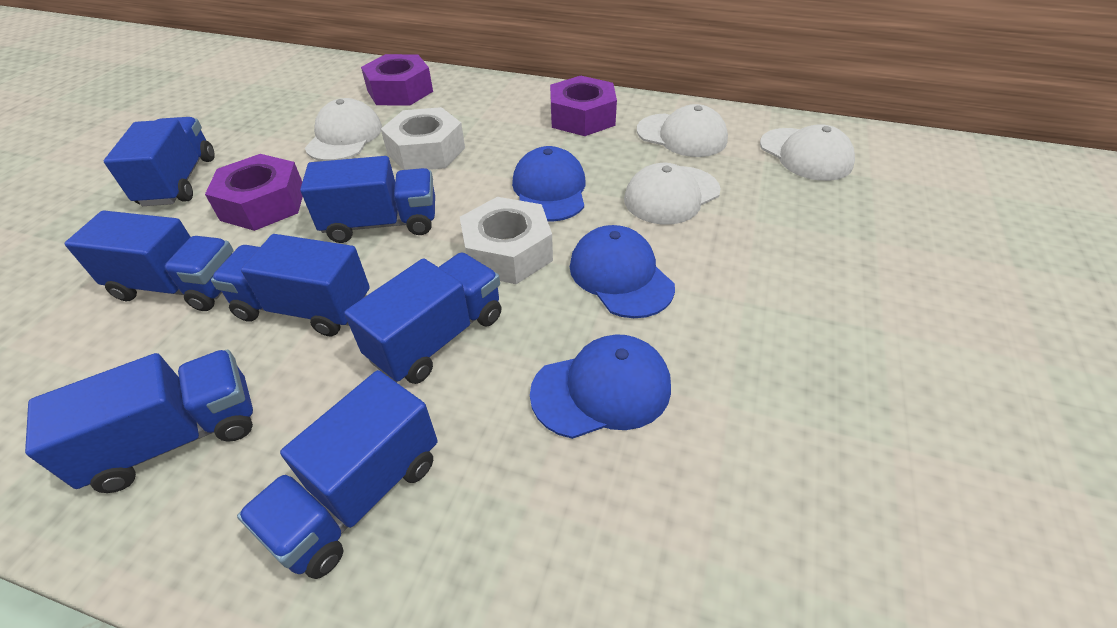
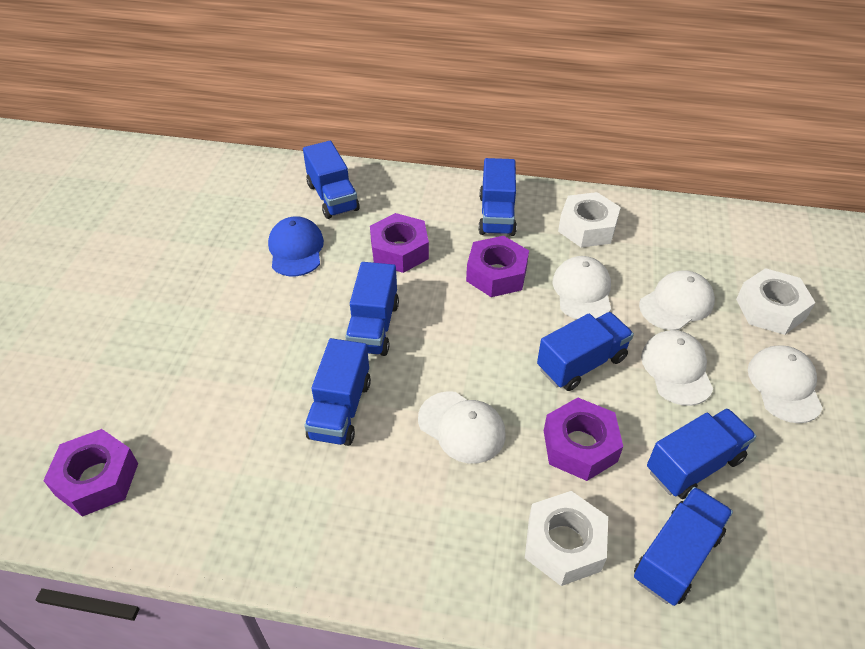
blue cap: [512,146,586,222] [530,334,671,439] [570,225,675,318] = 3 -> [268,216,324,276] = 1
purple nut: [205,154,303,231] [361,54,433,106] [550,76,617,136] = 3 -> [43,429,138,517] [370,213,429,273] [466,236,529,297] [544,398,623,481] = 4
white cap: [305,98,382,161] [624,163,721,225] [637,104,728,157] [760,124,855,181] = 4 -> [418,391,506,464] [552,256,611,319] [639,270,715,330] [641,330,713,406] [748,345,823,423] = 5
white nut: [381,107,465,170] [460,197,553,284] = 2 -> [525,491,608,586] [558,192,621,247] [736,268,816,335] = 3

